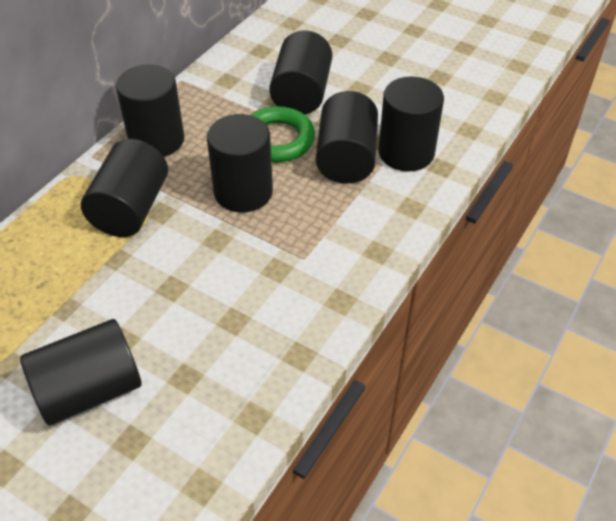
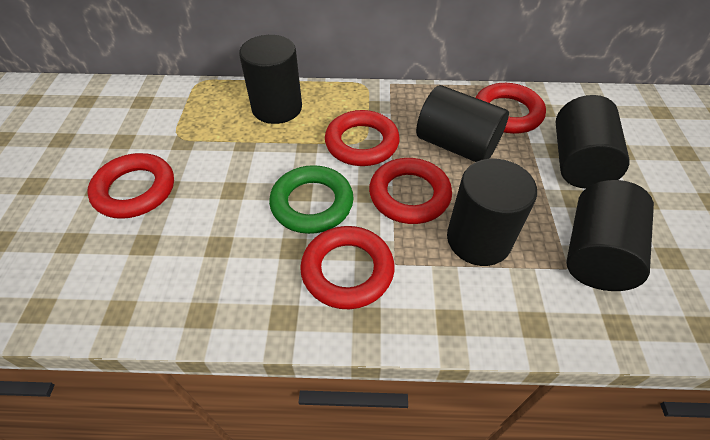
black cylinder: [20,319,142,426] [81,139,168,237] [116,64,184,157] [207,114,273,213] [269,30,332,115] [316,91,378,184] [378,76,444,171] = 7 -> [239,35,302,124] [416,85,509,162] [447,159,537,266] [556,95,630,189] [566,180,654,291] = 5
red ring: none = 0 -> [87,153,174,219] [300,226,394,309] [325,110,400,166] [369,158,452,224] [475,83,546,134] = 5

